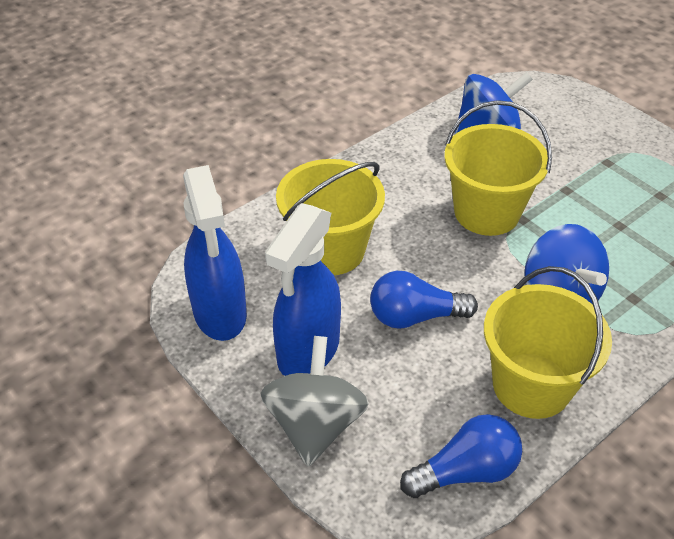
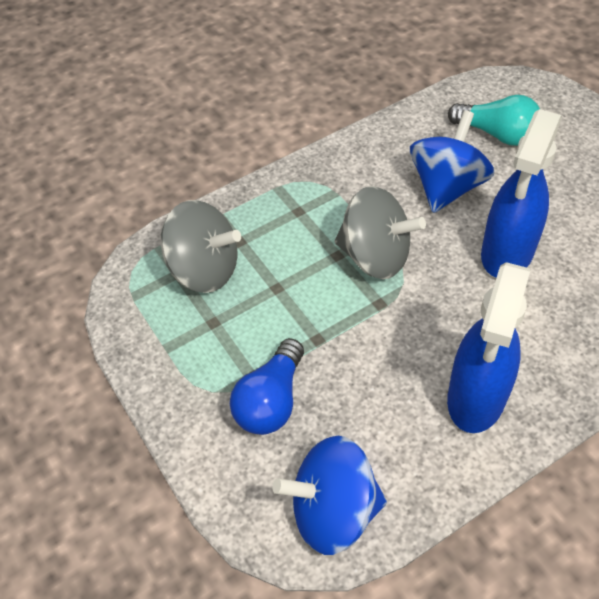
blue light bulb: [370,271,478,329] [400,414,522,498] = 2 -> [230,338,304,435] = 1
grey spinning top: [260,336,369,467] = 1 -> [161,200,241,293] [335,186,426,279] = 2
turquoise light bulb: none = 0 -> [448,95,540,146] = 1
yellow bucket: [276,159,385,275] [444,100,552,236] [484,266,612,419] = 3 -> none = 0

